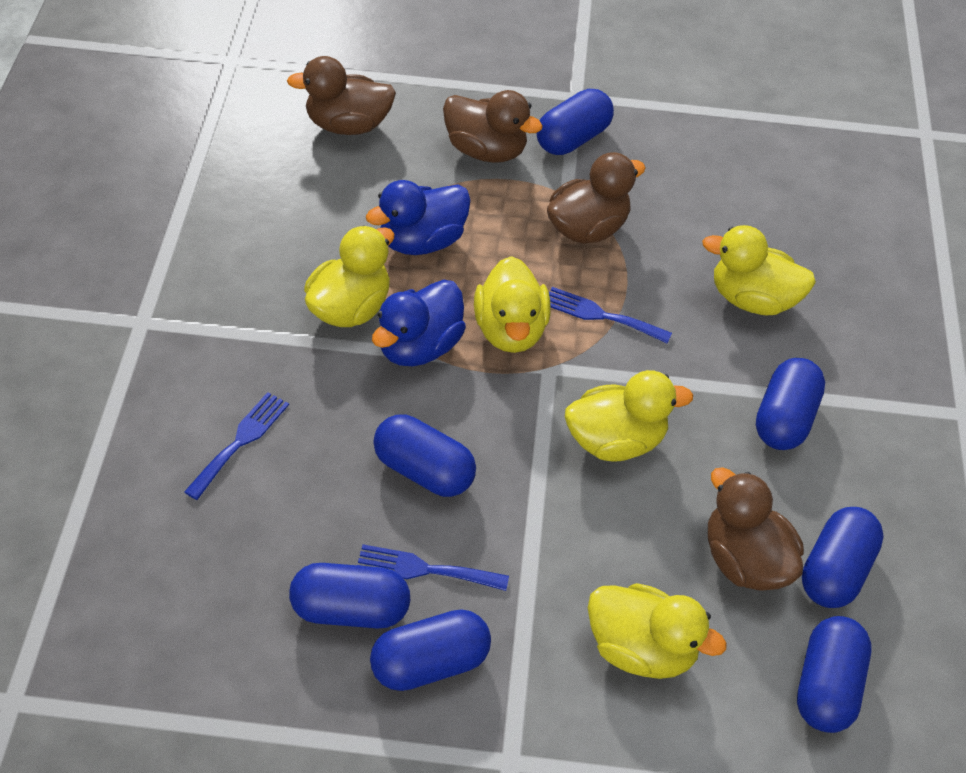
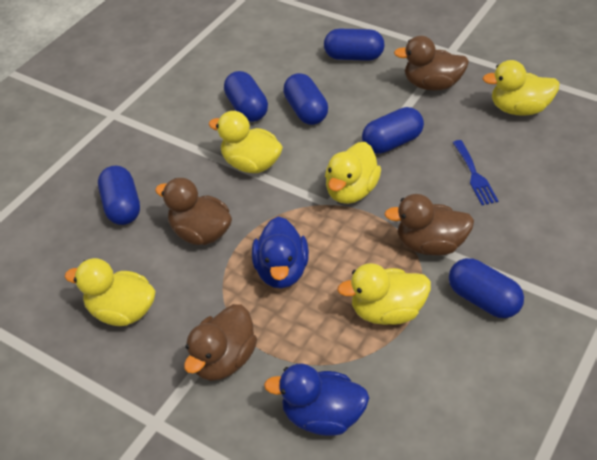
blue capsule: [289,563,410,629] [370,609,491,691] [373,415,476,497] [537,89,614,155] [756,358,825,450] [797,616,872,733] [802,507,884,608] = 7 -> [98,165,140,225] [224,71,268,122] [283,73,328,125] [324,29,385,61] [362,107,424,154] [449,258,524,318] = 6
blue fork: [184,392,289,500] [358,544,509,591] [549,287,672,343] = 3 -> [452,140,498,205] = 1

